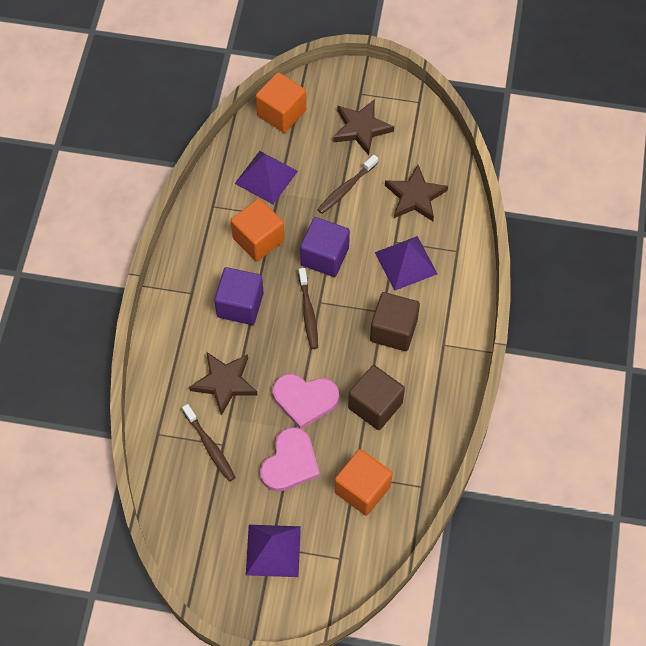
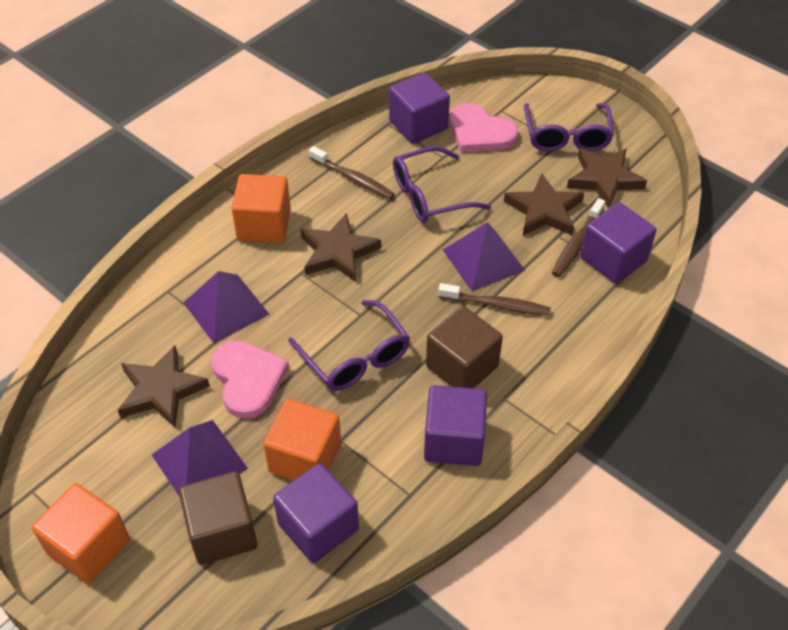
brown star: [189,352,257,416] [334,99,394,155] [385,165,448,221] = 3 -> [118,345,210,427] [300,213,381,282] [504,173,584,236] [567,148,647,208] = 4
purple cube: [214,267,264,325] [300,217,350,277] = 2 -> [273,463,359,563] [389,72,450,144] [424,385,487,466] [580,202,656,284] = 4
purple glasses: none = 0 -> [288,300,410,391] [393,146,491,223] [524,103,614,151] = 3

